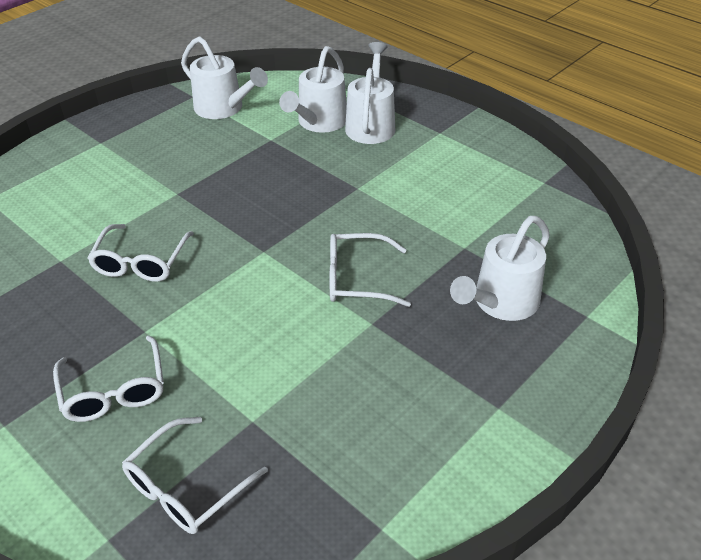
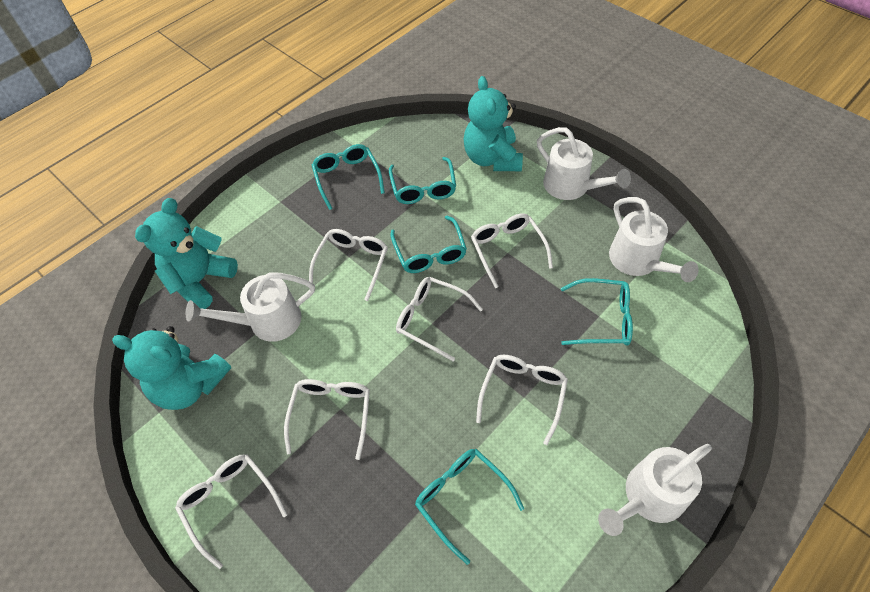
turquoise glasses: none = 0 -> [312,144,385,210] [389,157,456,204] [390,216,467,273] [415,449,524,565] [561,278,633,346] = 5
turquoise teddy bear: none = 0 -> [112,326,231,410] [135,198,238,309] [464,76,523,171] = 3
white glasses: [53,335,164,422] [87,224,194,282] [122,417,268,534] [330,233,411,307] = 4 -> [175,454,288,569] [284,379,370,460] [309,229,388,301] [396,277,483,361] [471,214,553,288] [476,355,568,445] = 6

